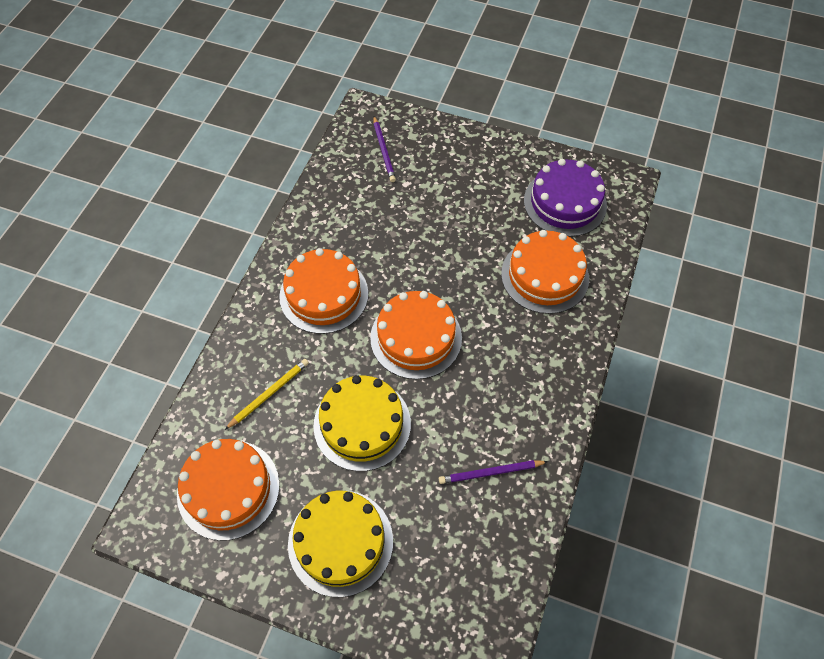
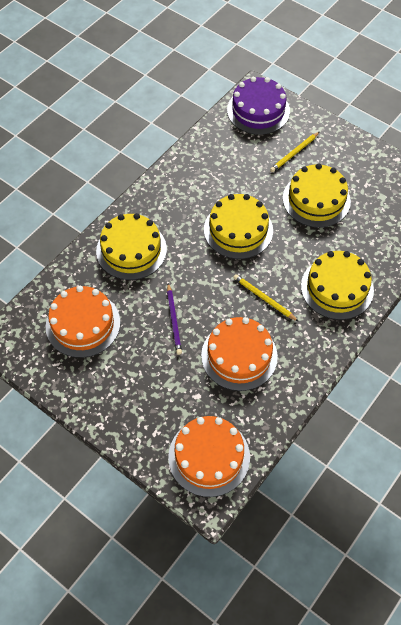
orange cake: [177,439,280,541] [279,248,368,334] [370,291,462,379] [501,230,589,314] = 4 -> [46,286,120,358] [168,416,250,497] [201,317,278,391] = 3
purple pencil: [373,116,396,182] [439,460,548,484] = 2 -> [167,283,182,355] = 1
yellow cake: [288,491,393,597] [313,375,411,471] = 2 -> [96,213,167,280] [204,194,273,259] [283,163,351,227] [301,251,374,320] = 4
yellow pencil: [225,359,309,430] = 1 -> [233,274,299,322] [270,132,319,172] = 2

